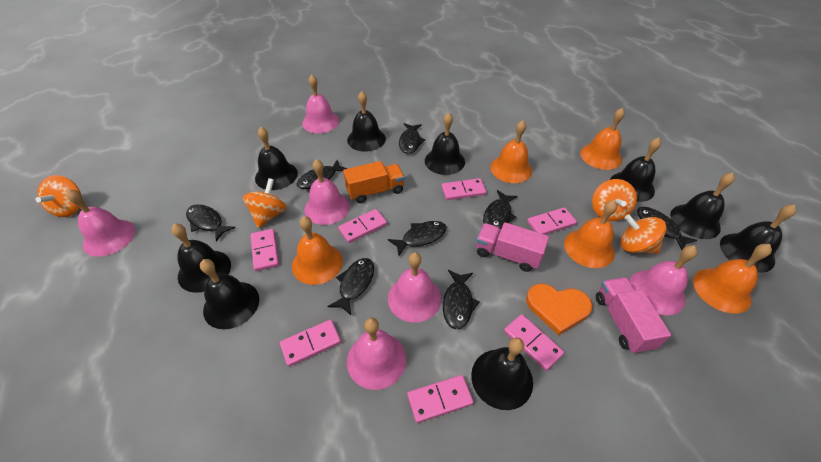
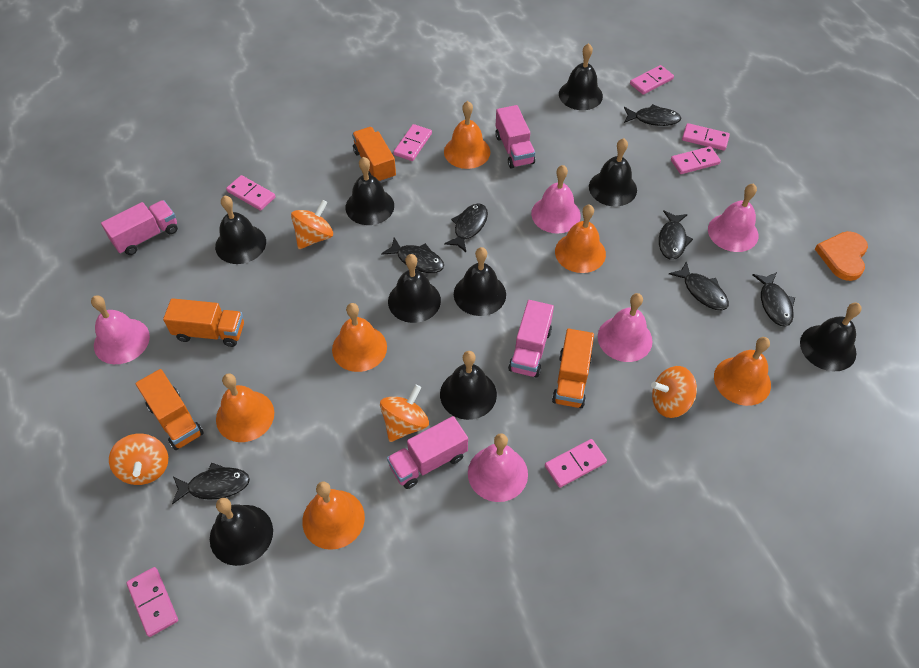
black fish: [186,204,235,242] [296,160,347,189] [327,258,374,315] [388,221,447,256] [399,123,425,154] [443,270,480,329] [483,190,518,229] [637,207,697,250] = 8 -> [172,463,250,504] [381,237,444,273] [444,203,488,252] [624,104,681,126] [659,210,693,260] [669,261,729,310] [752,272,795,327] = 7
orange bell: [292,216,343,285] [490,120,532,183] [564,200,617,268] [580,108,625,170] [693,244,772,314] = 5 -> [216,373,274,442] [302,481,365,550] [332,303,387,372] [444,101,490,169] [555,204,606,273] [714,337,771,406] = 6
orange truck: [343,161,405,203] = 1 -> [135,369,204,450] [163,298,244,347] [352,127,396,183] [552,329,594,408] = 4
pink bell: [66,189,135,257] [302,74,339,133] [304,159,350,225] [347,318,406,390] [388,252,441,322] [629,245,697,315] = 6 -> [91,295,150,364] [468,433,528,502] [531,165,581,234] [598,293,652,362] [708,183,759,252] = 5
pink truck: [476,222,549,272] [596,277,671,354] = 2 -> [101,200,178,255] [387,416,468,489] [495,105,535,169] [508,300,554,378] = 4

